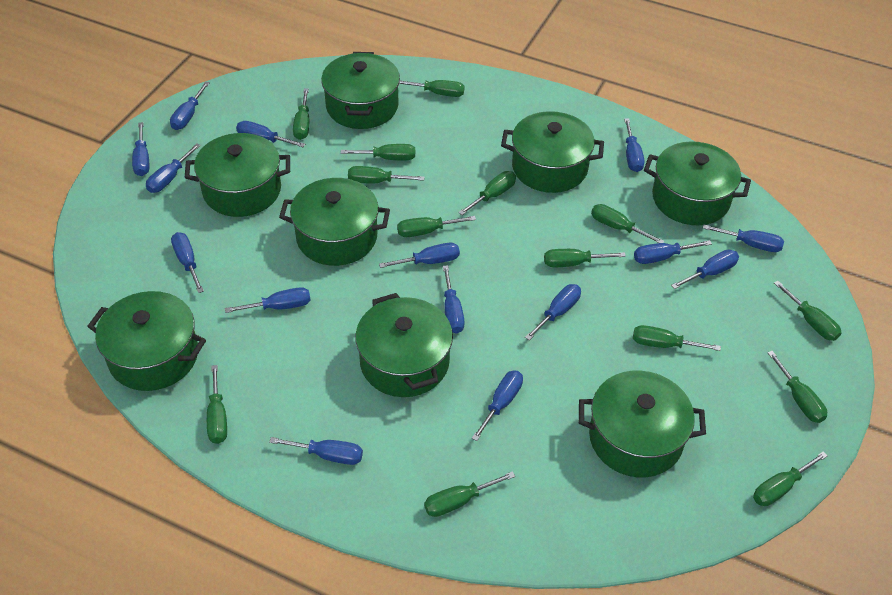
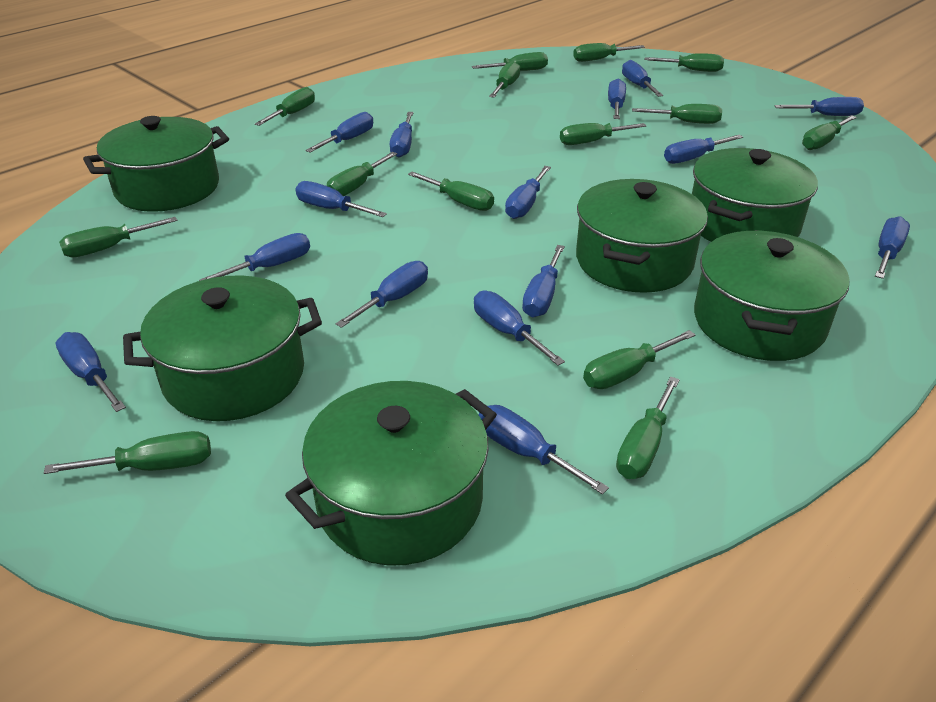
green pot: [87,291,206,391] [185,133,290,217] [279,178,390,266] [321,52,400,129] [355,293,453,397] [501,111,604,193] [579,371,706,477] [644,141,751,225] = 8 -> [83,116,229,212] [123,275,322,421] [285,381,497,566] [576,179,708,293] [692,148,818,242] [694,230,849,361] = 6

